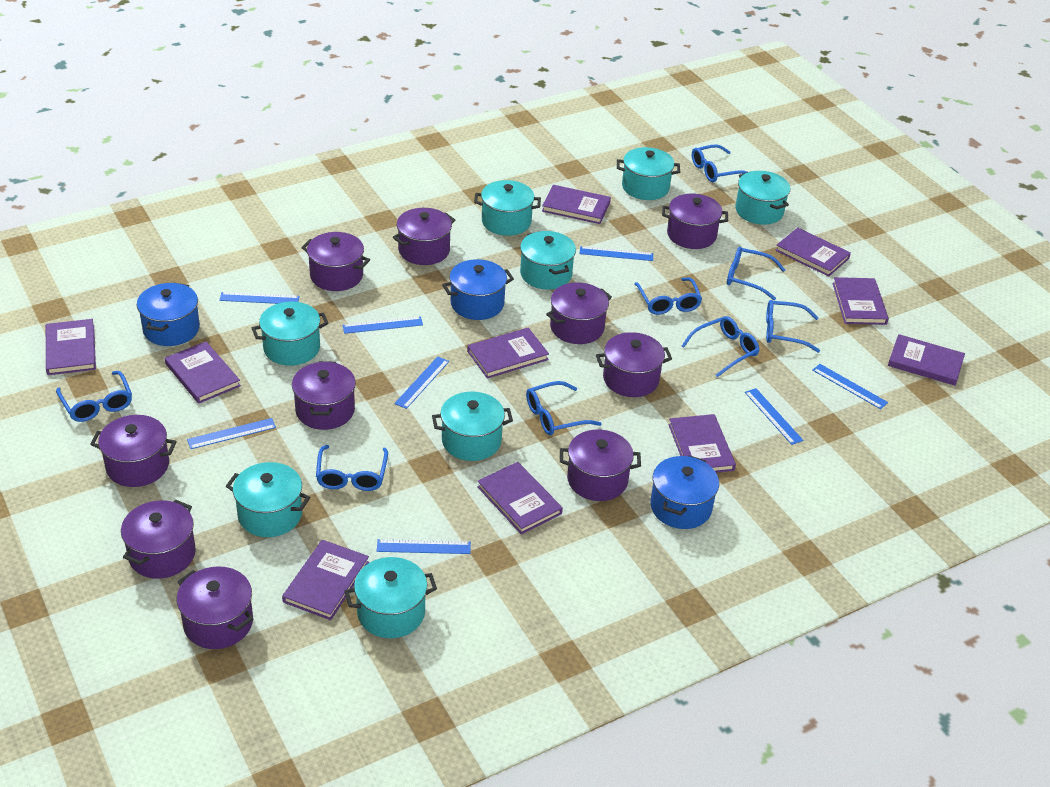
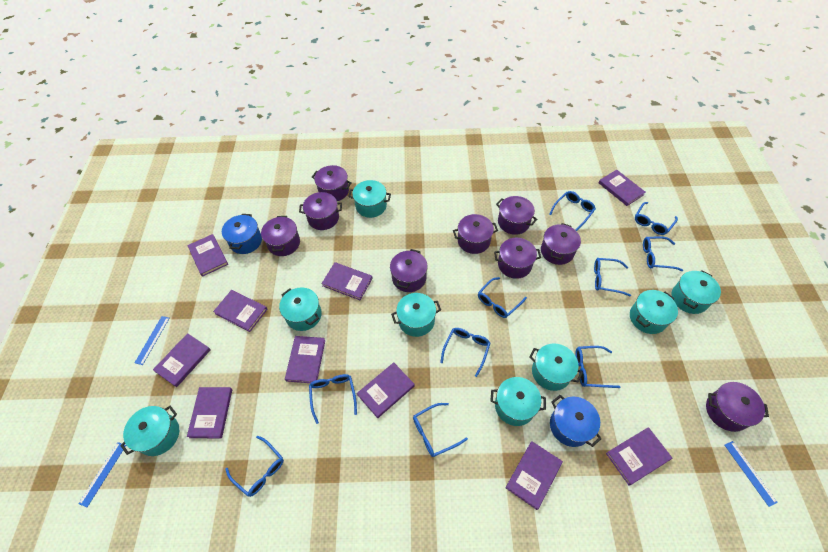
blue glasses: [56,371,132,422] [316,445,388,491] [526,381,602,435] [634,278,702,315] [682,316,759,377] [692,144,747,182] [727,247,785,300] [766,300,820,353] = 8 -> [225,436,284,497] [309,374,357,424] [413,403,468,457] [440,328,490,377] [478,277,527,318] [549,191,596,231] [575,346,620,388] [594,258,631,296] [635,202,678,235] [643,237,683,271] = 10
blue pot: [137,283,200,346] [442,259,514,320] [650,455,719,529] = 3 -> [222,214,262,254] [550,395,601,447] = 2
blue ruler: [187,418,276,449] [219,292,300,304] [343,316,423,334] [377,539,471,554] [394,356,449,409] [580,246,653,261] [745,388,803,445] [812,364,888,409] = 8 -> [78,442,126,507] [135,316,170,365] [725,441,778,507] = 3
purple pot: [90,415,177,487] [121,500,196,579] [177,566,254,649] [292,361,356,430] [301,232,370,291] [393,208,455,265] [546,282,612,344] [560,430,641,501] [596,332,672,397] [662,193,728,249] = 10 -> [261,216,300,256] [299,192,342,230] [312,165,352,201] [390,249,428,292] [453,214,498,254] [494,238,541,279] [496,196,537,235] [541,223,581,265] [706,382,769,432] = 9

